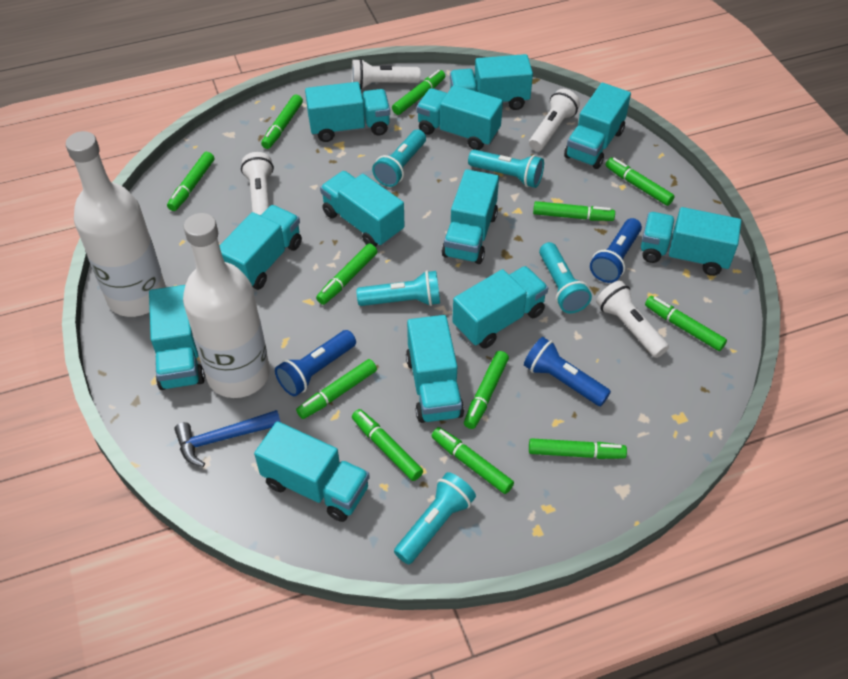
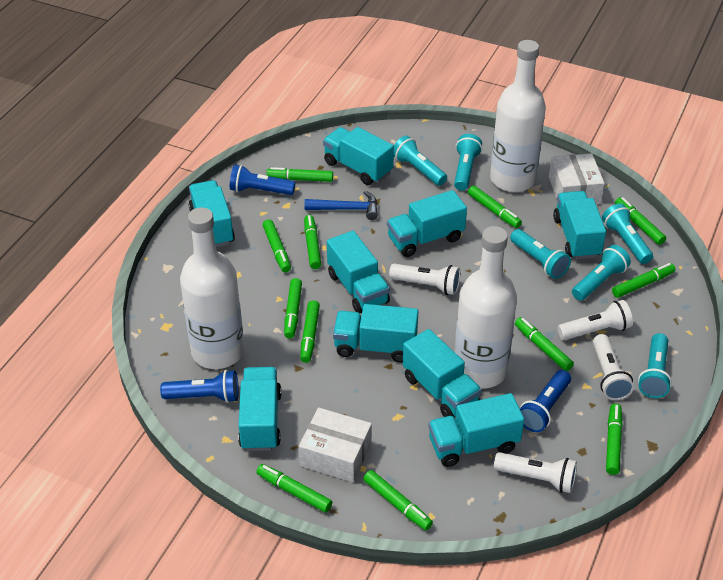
turquoise flashlight: [356,270,440,306] [372,130,426,187] [394,472,476,564] [468,149,544,188] [539,242,592,313] = 5 -> [394,136,447,186] [454,134,482,191] [510,229,571,279] [572,245,631,301] [602,203,653,264] [638,333,672,398] = 6
turquoise truck: [149,285,205,390] [219,205,302,290] [254,421,370,522] [305,82,390,142] [320,171,404,247] [406,315,464,423] [416,85,503,150] [442,169,499,264] [450,54,533,110] [452,266,548,349] [564,83,631,169] [641,207,741,276] = 12 -> [189,180,235,247] [238,367,282,451] [323,127,394,185] [327,231,390,313] [333,304,418,363] [387,190,467,257] [403,329,482,417] [428,393,524,467] [553,191,606,259] = 9
white bottle: [66,131,166,317] [183,213,270,398] = 2 -> [180,207,244,369] [454,226,517,389] [490,40,546,192] = 3
white box: none = 0 -> [299,408,372,482] [549,153,605,204] = 2

